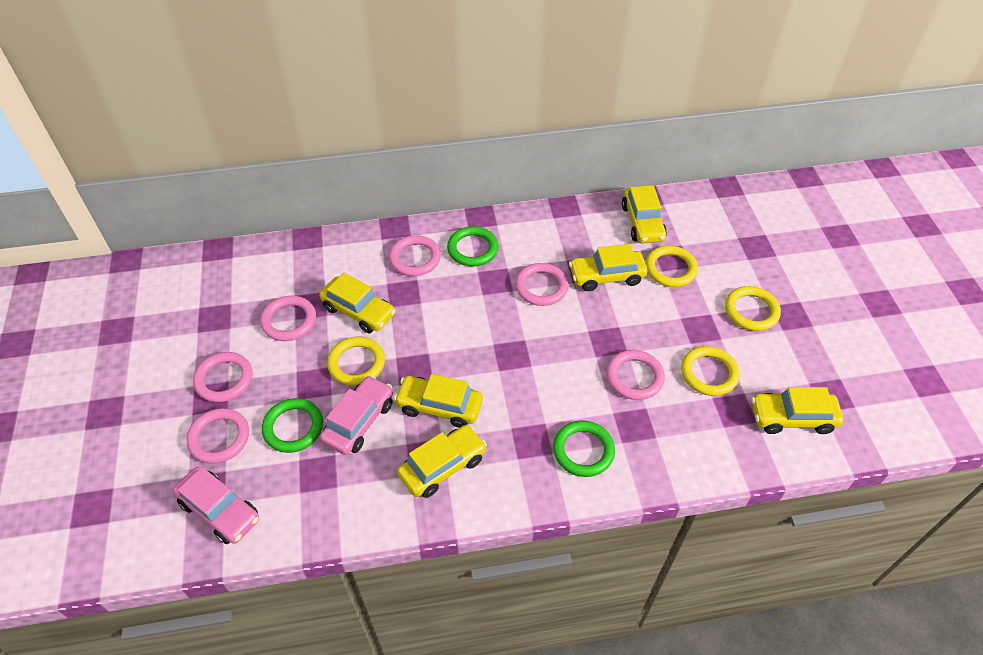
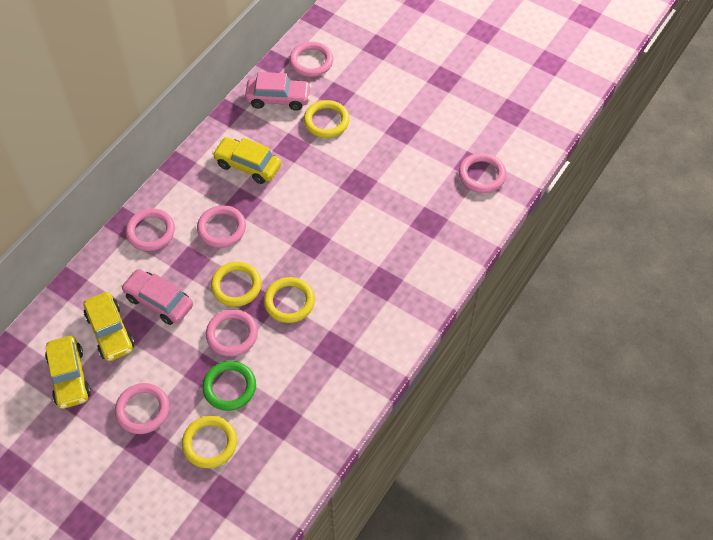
green ring: [262,398,323,453] [447,226,499,266] [553,420,615,477] = 3 -> [202,361,256,411] = 1
yellow car: [319,273,395,333] [394,374,483,428] [397,425,487,498] [569,244,648,291] [622,185,667,243] [751,387,843,434] = 6 -> [45,336,91,409] [83,292,134,361] [212,137,281,184] = 3

